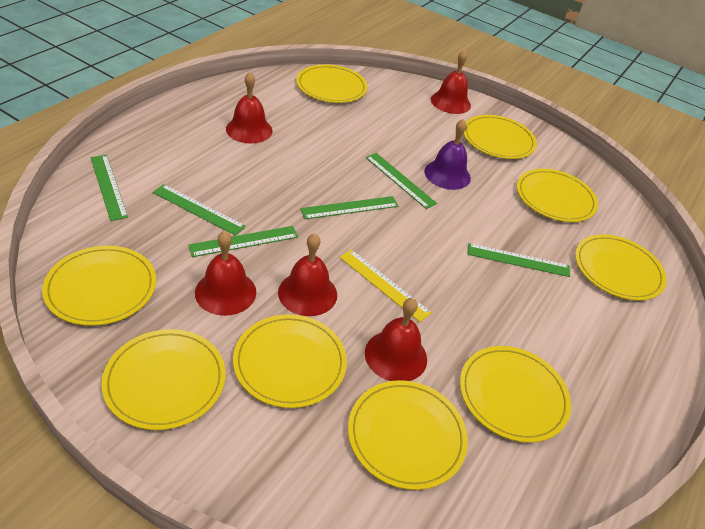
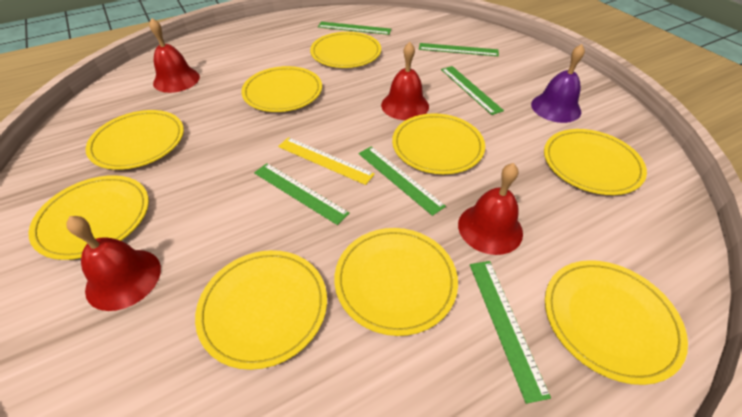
red bell: [195,231,256,316] [226,72,273,144] [278,233,337,316] [365,298,427,381] [431,50,471,114] = 5 -> [66,216,161,311] [149,18,200,93] [381,42,429,120] [458,163,523,255] = 4

